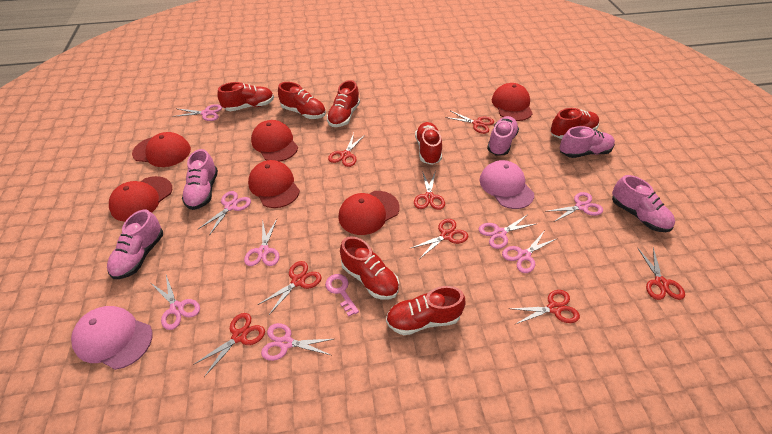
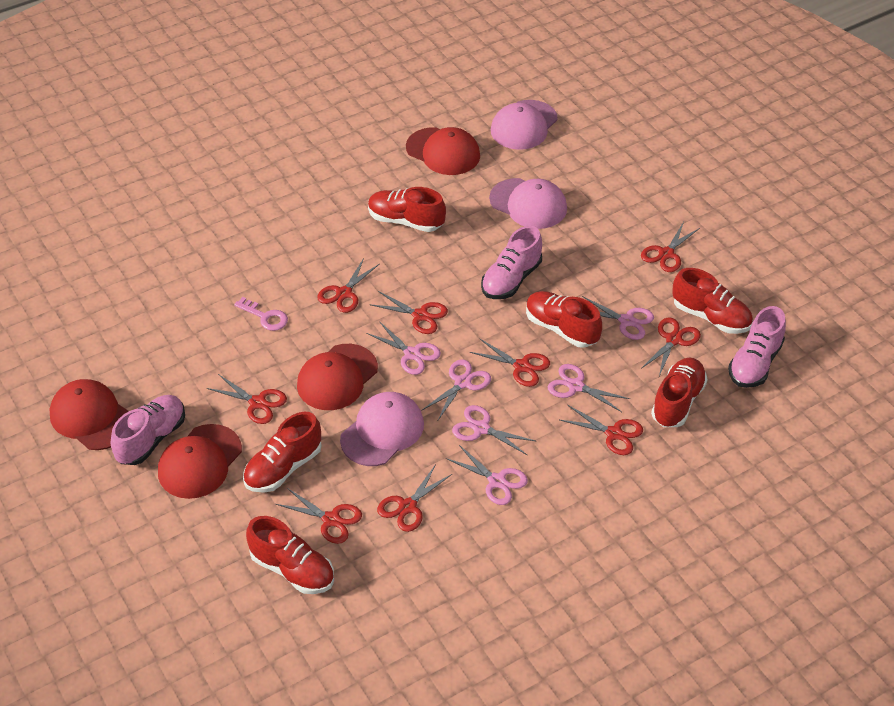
pink cap: [71,306,153,370] [480,160,534,209] = 2 -> [340,392,424,466] [489,178,567,229] [491,100,558,150] = 3
pink scissors: [151,275,200,330] [173,104,222,121] [198,191,251,234] [244,219,280,266] [261,323,333,361] [479,215,536,249] [502,230,558,273] [545,192,603,222] = 8 -> [366,321,441,375] [421,359,491,420] [446,445,528,505] [452,405,535,456] [548,364,630,412] [582,296,654,340] = 6
pink shoe: [107,210,163,279] [182,149,218,210] [487,116,519,156] [560,126,615,158] [612,175,675,232] = 5 -> [111,395,185,465] [481,226,542,299] [728,306,786,388] = 3
red cap: [109,176,172,222] [132,132,191,167] [248,160,300,208] [251,120,298,162] [338,191,399,235] [492,83,533,121] = 6 -> [50,379,129,450] [158,424,242,499] [297,344,378,410] [406,127,480,175] = 4
red scissors: [193,313,265,377] [258,261,322,315] [328,133,365,167] [411,219,468,258] [414,171,445,210] [445,111,494,134] [509,290,580,324] [637,247,685,300] = 8 -> [207,374,287,424] [276,488,362,544] [317,258,379,313] [369,291,448,334] [377,464,452,532] [470,338,550,387] [560,405,643,455] [641,222,700,272] [641,318,701,376] = 9
red shoe: [217,82,274,111] [278,82,326,119] [327,80,360,127] [340,236,399,300] [386,286,466,335] [415,122,442,165] [550,108,599,139] = 7 -> [243,412,322,493] [246,516,334,594] [368,187,446,232] [526,291,602,348] [651,358,708,427] [672,268,753,334] = 6

